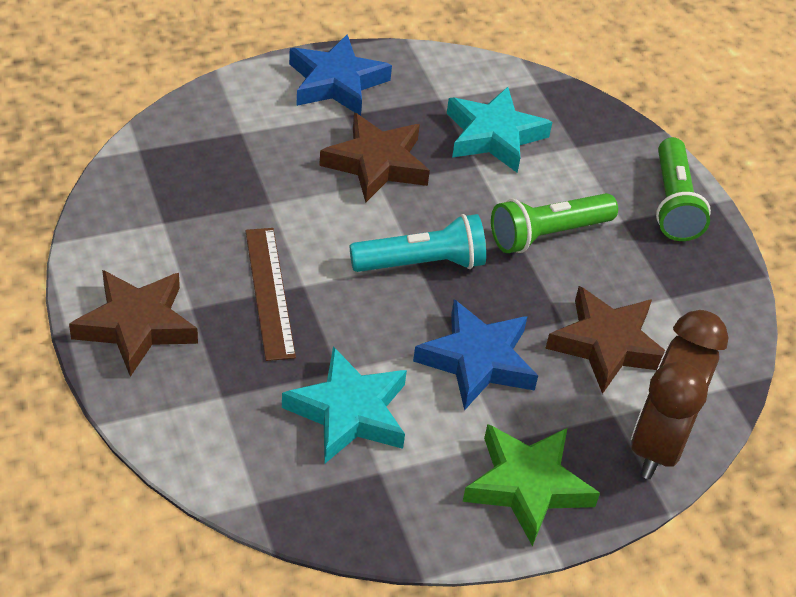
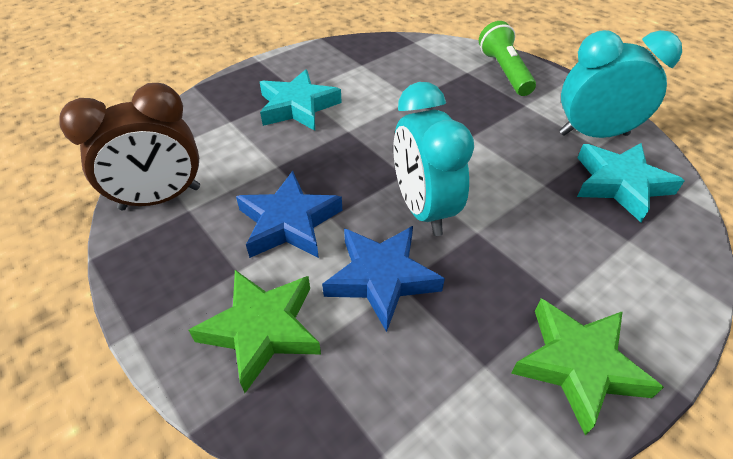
brown ruler: [245,228,296,361] = 1 -> none = 0
brown star: [69,270,198,377] [319,113,430,202] [545,286,665,394] = 3 -> none = 0
green flashlight: [491,193,618,253] [656,137,711,241] = 2 -> [479,21,536,96] = 1
green star: [463,424,600,547] = 1 -> [189,270,321,393] [511,299,664,435] = 2
turquoise clock: none = 0 -> [393,82,474,236] [559,30,682,138] = 2
turquoise flashlight: [350,214,486,272] = 1 -> none = 0

